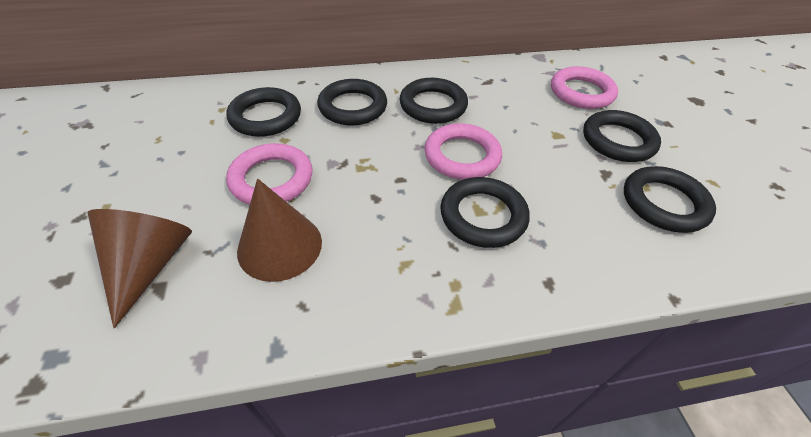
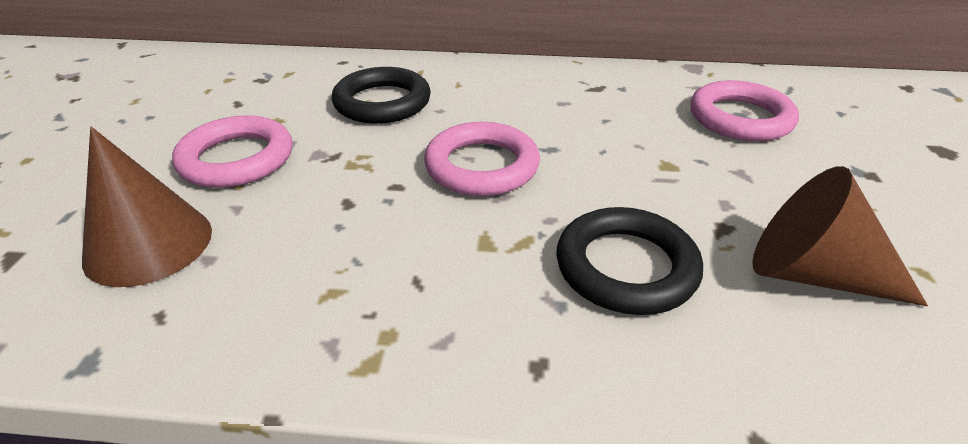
black ring: [227,87,301,137] [317,79,387,126] [400,78,468,124] [440,177,530,248] [583,110,661,162] [624,166,716,233] = 6 -> [332,67,431,124] [556,207,703,315] = 2

